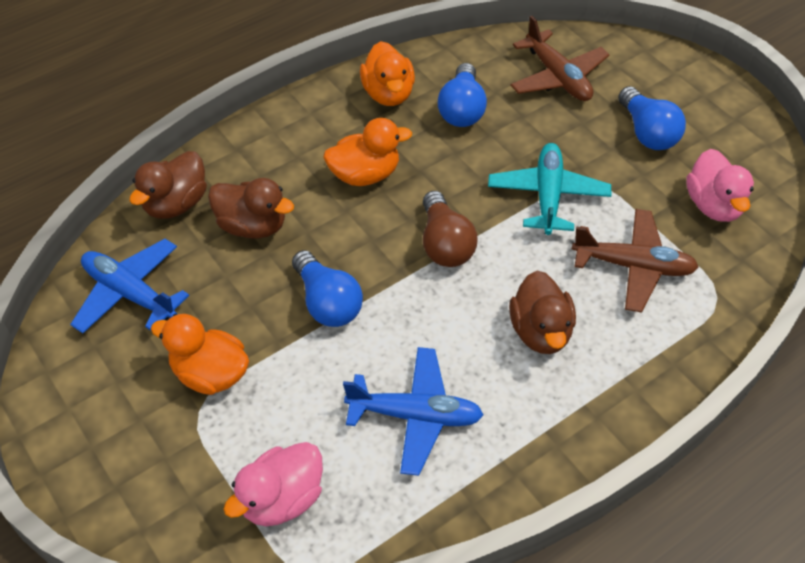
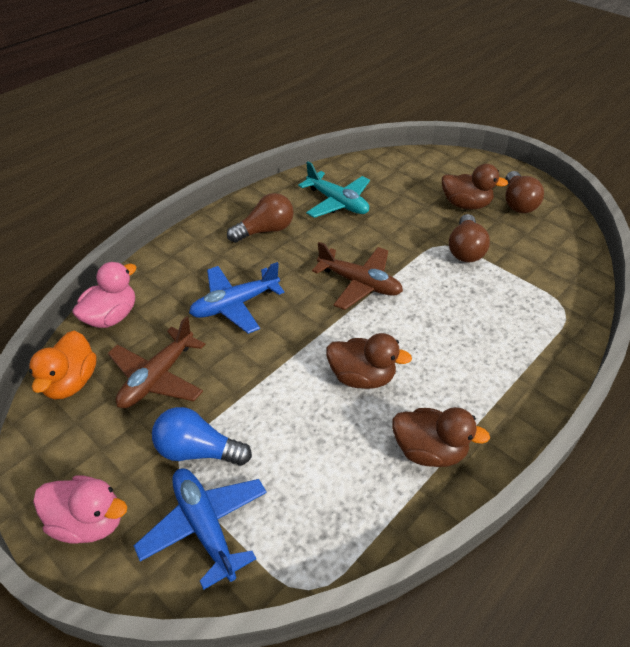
blue light bulb: [292,250,363,327] [438,63,487,127] [618,86,686,150] = 3 -> [152,407,252,466] = 1
brown light bulb: [423,191,478,267] = 1 -> [227,193,294,243] [449,214,490,262] [505,171,544,213] = 3
orange duck: [151,314,249,395] [323,118,412,186] [360,41,415,106] = 3 -> [29,330,97,399] = 1

